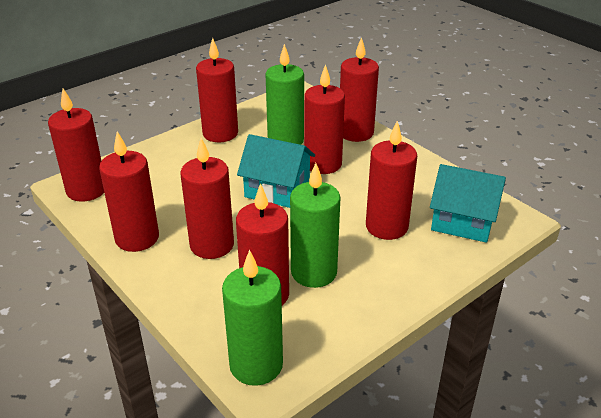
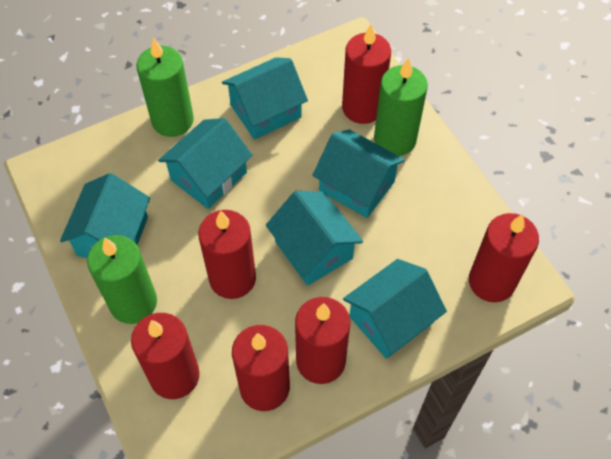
red candle: [48,89,104,202] [99,131,159,252] [180,138,234,259] [196,38,238,142] [236,183,289,305] [304,64,345,174] [340,37,379,142] [366,120,417,240] = 8 -> [131,313,200,399] [198,210,256,299] [232,325,290,411] [295,297,350,384] [342,24,391,124] [469,213,539,302] = 6
turquoise house: [237,134,315,208] [430,164,506,243] = 2 -> [60,173,150,258] [158,118,253,209] [222,57,308,140] [266,191,363,286] [312,129,405,218] [343,259,447,359] = 6

